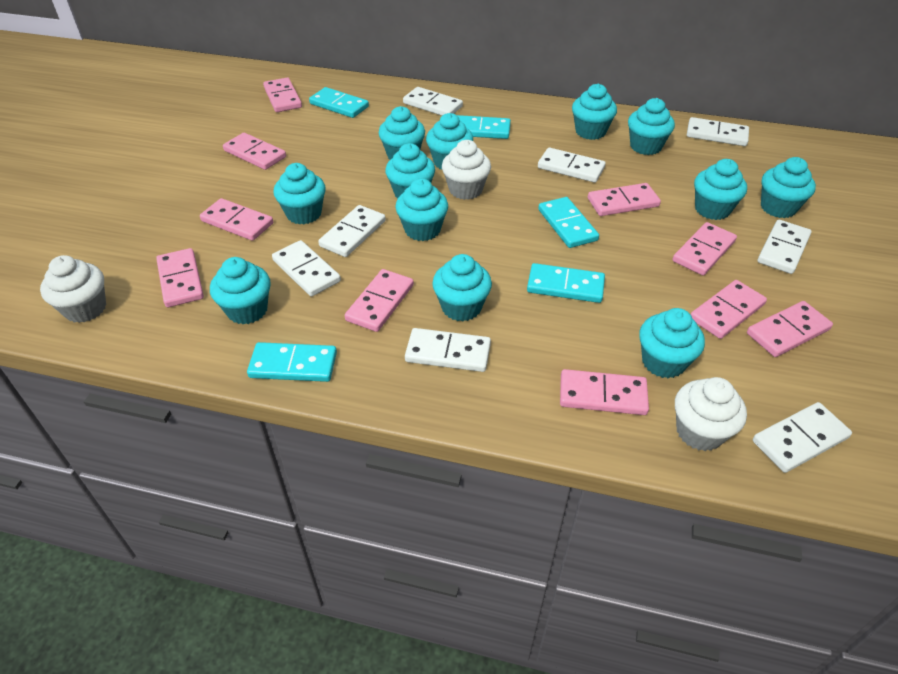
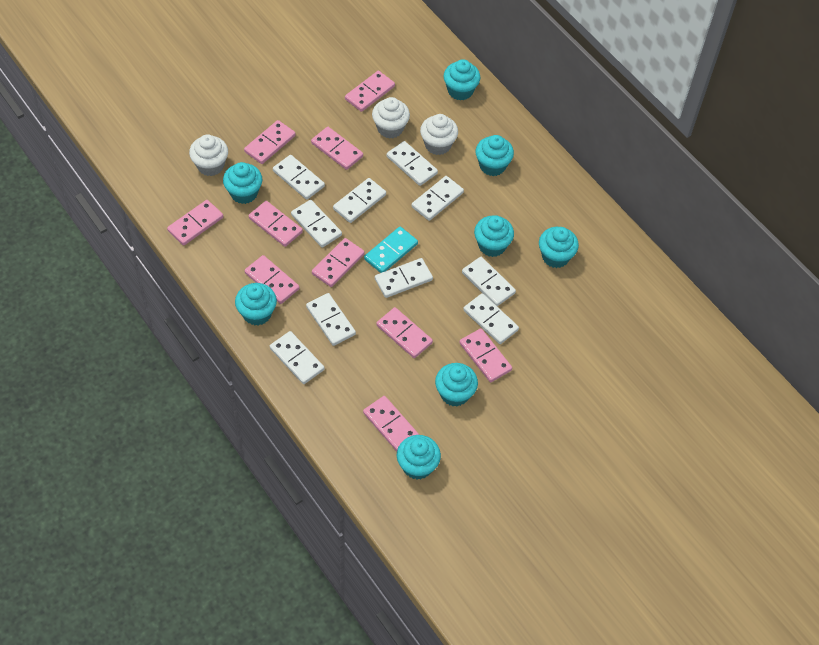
turquoise cupcake: [210,257,271,324] [274,163,326,225] [379,106,425,160] [385,143,435,199] [395,178,448,241] [426,113,473,169] [432,254,492,322] [572,84,617,140] [628,98,675,155] [639,308,705,378] [694,159,747,220] [761,157,816,218] = 12 -> [223,162,262,204] [235,283,277,326] [397,435,441,480] [435,363,478,406] [444,59,480,100] [474,215,514,257] [476,135,514,176] [539,227,579,268] = 8
turquoise domino: [247,342,337,382] [309,87,369,118] [457,115,511,139] [527,263,605,303] [538,197,599,248] = 5 -> [364,227,418,273] = 1
white domino: [272,240,341,296] [318,205,386,257] [403,87,463,116] [405,328,491,372] [538,148,606,183] [687,117,749,146] [753,402,852,473] [757,220,812,274] = 8 -> [270,331,324,384] [273,155,325,200] [291,200,342,248] [306,293,356,346] [333,178,386,223] [375,258,433,298] [387,141,438,186] [411,176,464,221] [462,257,516,306] [463,293,519,344] = 10

